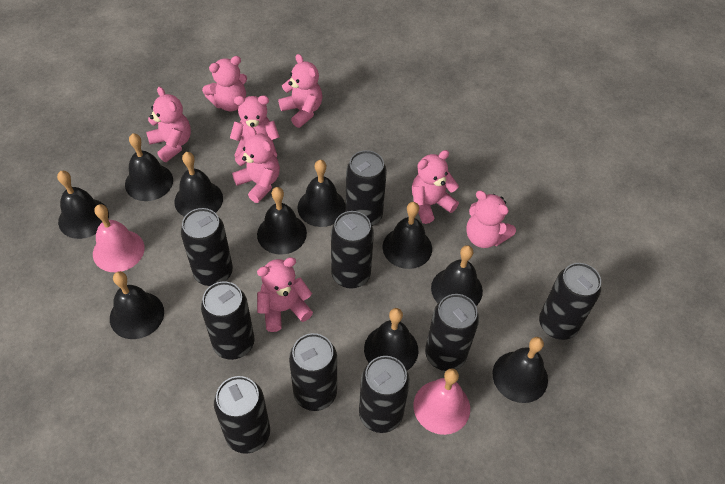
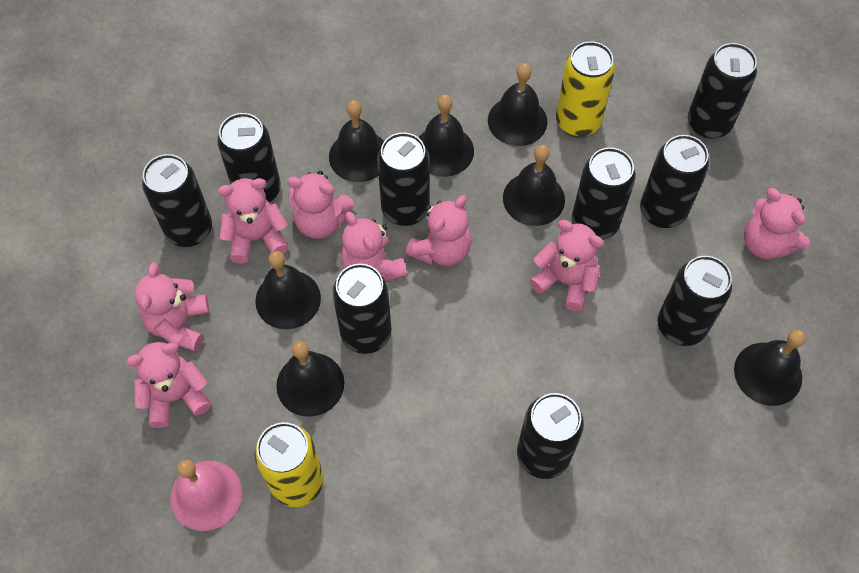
black bell: [57,171,109,239] [110,271,164,339] [125,133,173,201] [174,152,223,217] [257,187,307,255] [298,160,346,227] [364,308,418,370] [382,202,432,269] [431,245,483,306] [493,337,548,403] = 10 -> [255,251,321,329] [276,341,344,417] [329,100,384,182] [418,95,474,177] [488,63,547,146] [503,145,565,226] [734,330,806,406] = 7
pink bell: [93,204,145,272] [413,368,470,435] = 2 -> [170,459,242,531] = 1
yellow can: none = 0 -> [254,422,324,507] [556,41,615,137] = 2

